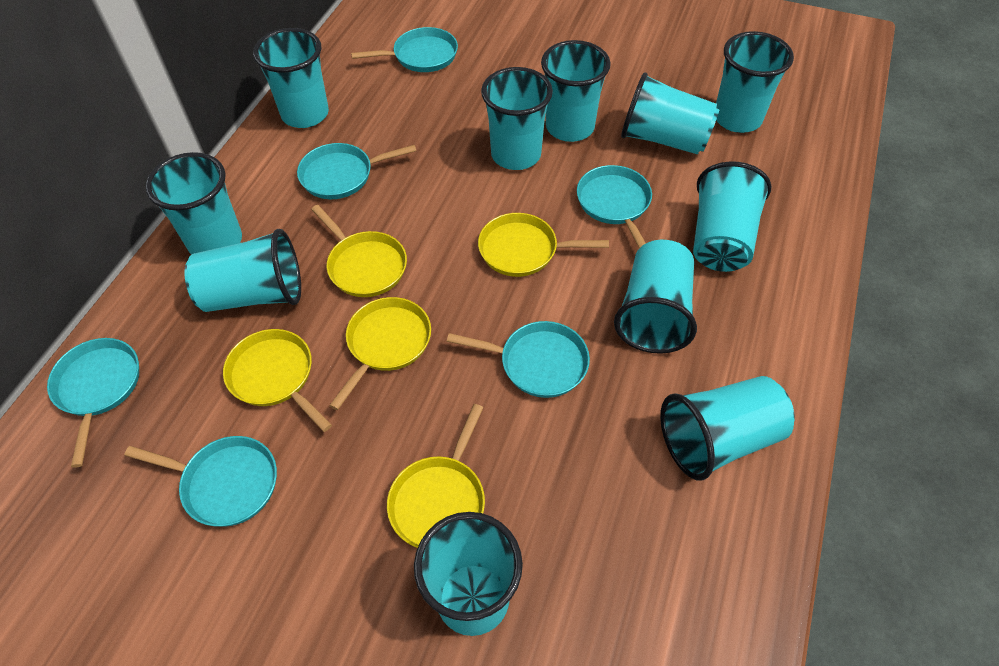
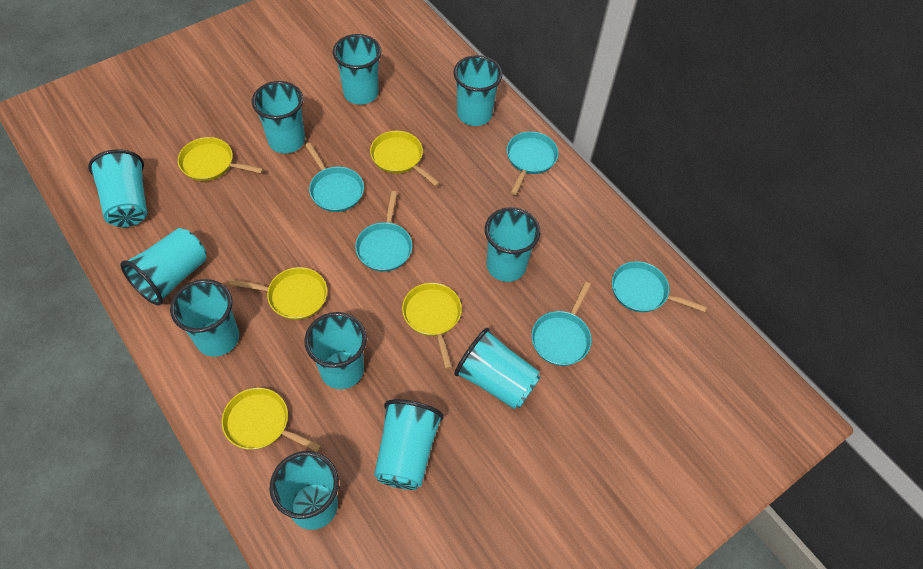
turquoise pan: [47,338,139,467] [124,436,277,527] [297,143,416,199] [351,27,458,72] [447,321,590,398] [577,165,652,248] = 6 -> [305,143,364,212] [355,191,412,272] [507,131,559,195] [531,281,592,366] [612,261,707,312] = 5

